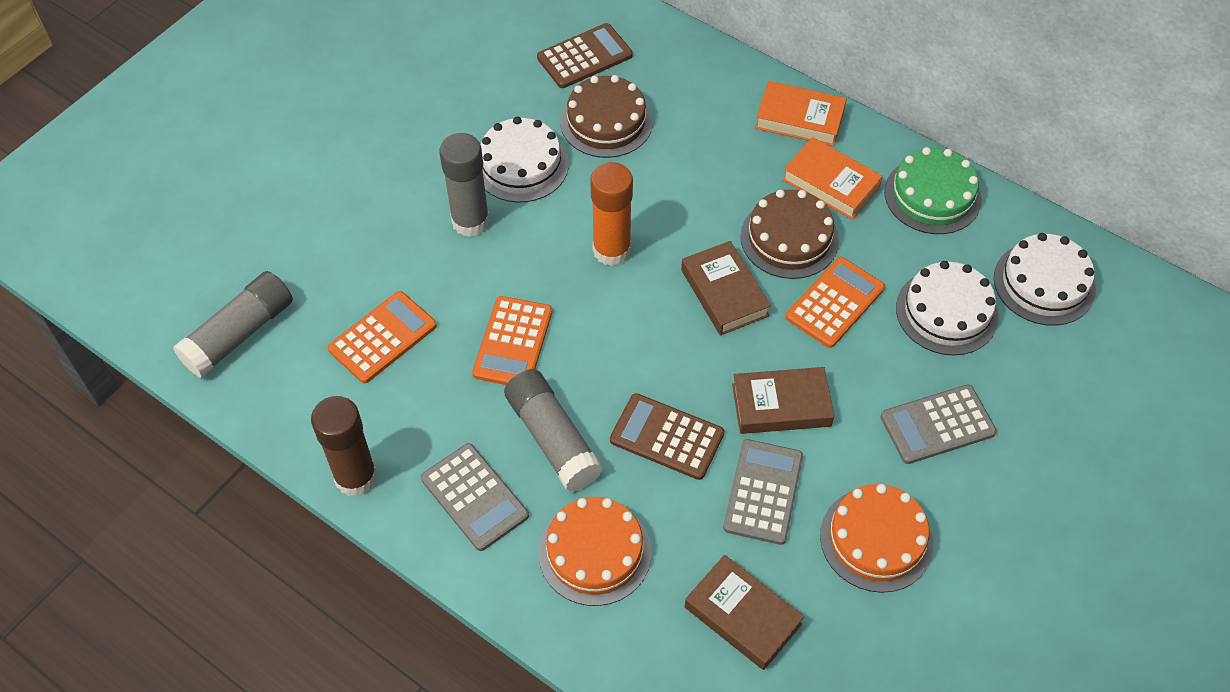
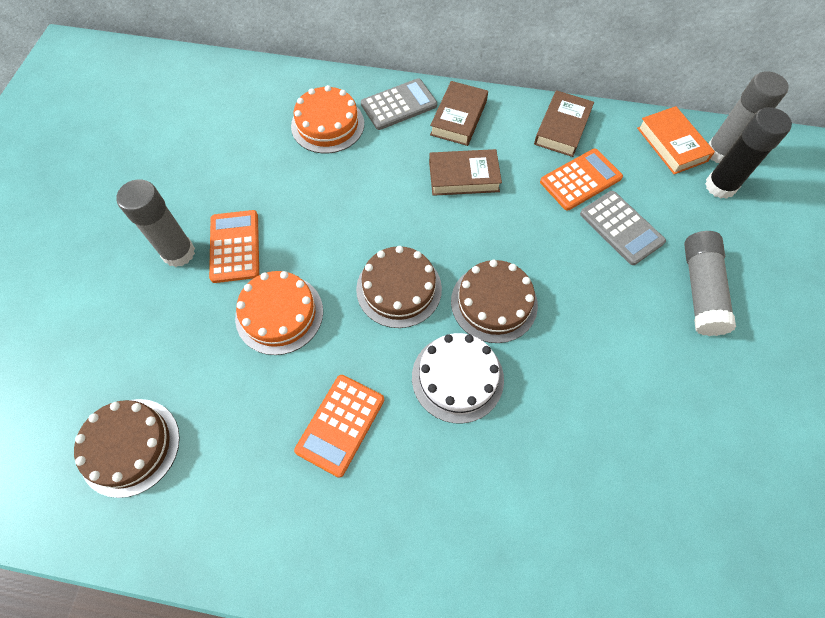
black glue stick: none = 0 -> [705,107,792,199] = 1
brown cake: [560,75,653,158] [740,190,839,279] = 2 -> [74,399,180,498] [356,246,442,328] [451,260,538,343] = 3
brown calculator: [537,23,633,88] [610,393,724,480] = 2 -> none = 0
brown glue stick: [311,396,378,496] = 1 -> none = 0
green cake: [884,147,982,234] = 1 -> none = 0
grey calculator: [421,443,529,551] [723,439,803,545] [881,384,997,464] = 3 -> [361,78,437,130] [580,191,666,265] = 2
orange book: [755,81,847,146] [782,137,883,220] = 2 -> [637,106,715,174] = 1
orange glue stick: [590,162,633,266] = 1 -> none = 0
white cake: [481,117,569,203] [896,261,999,355] [994,233,1096,326] = 3 -> [412,333,504,424] = 1

